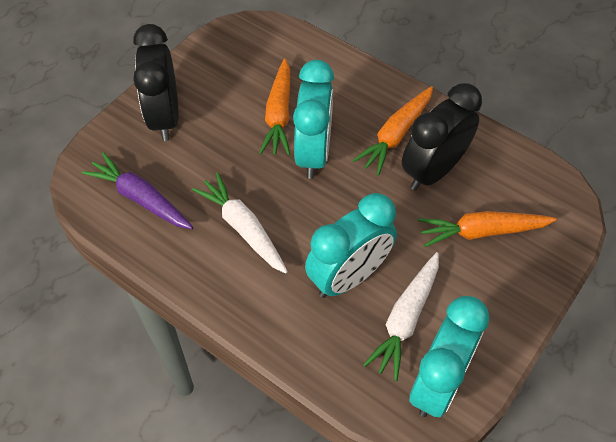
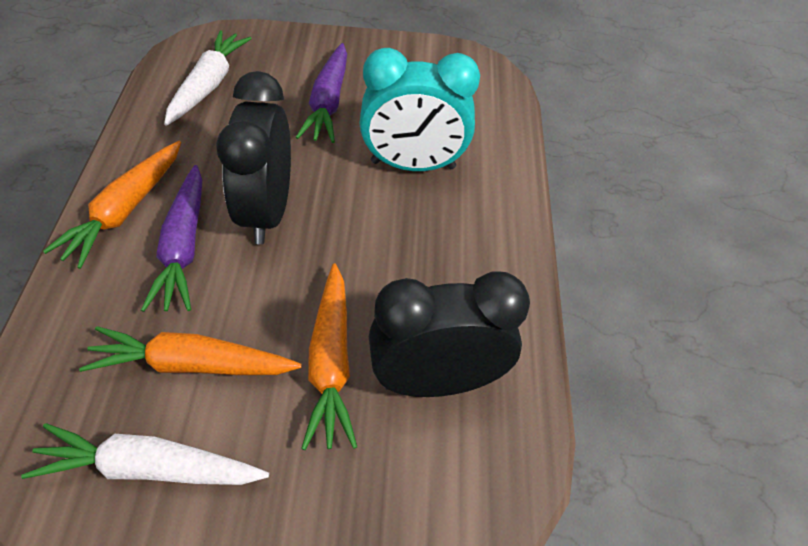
purple carrot: [82,152,193,229] = 1 -> [141,165,202,312] [296,43,347,143] = 2
turquoise clock: [293,60,334,179] [305,193,397,298] [409,296,489,417] = 3 -> [359,48,480,171] = 1

